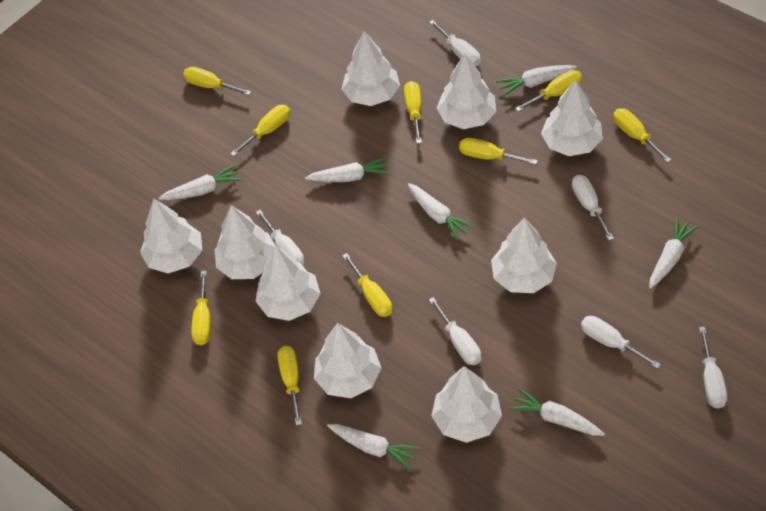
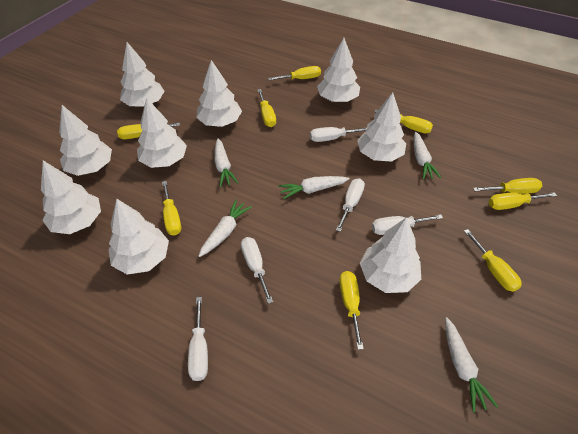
white carrot: [159,164,242,200] [305,157,390,182] [327,424,420,470] [408,183,474,241] [496,65,577,96] [509,388,605,436] [649,218,699,289] = 7 -> [199,200,252,257] [215,138,238,187] [278,176,349,199] [414,132,441,179] [445,317,498,413] = 5
white screwdriver: [256,210,305,266] [429,20,481,66] [429,297,482,365] [572,175,614,241] [581,316,661,369] [699,327,727,409] = 6 -> [188,297,208,381] [241,237,273,304] [310,127,366,142] [336,178,365,232] [372,214,443,235] = 5

